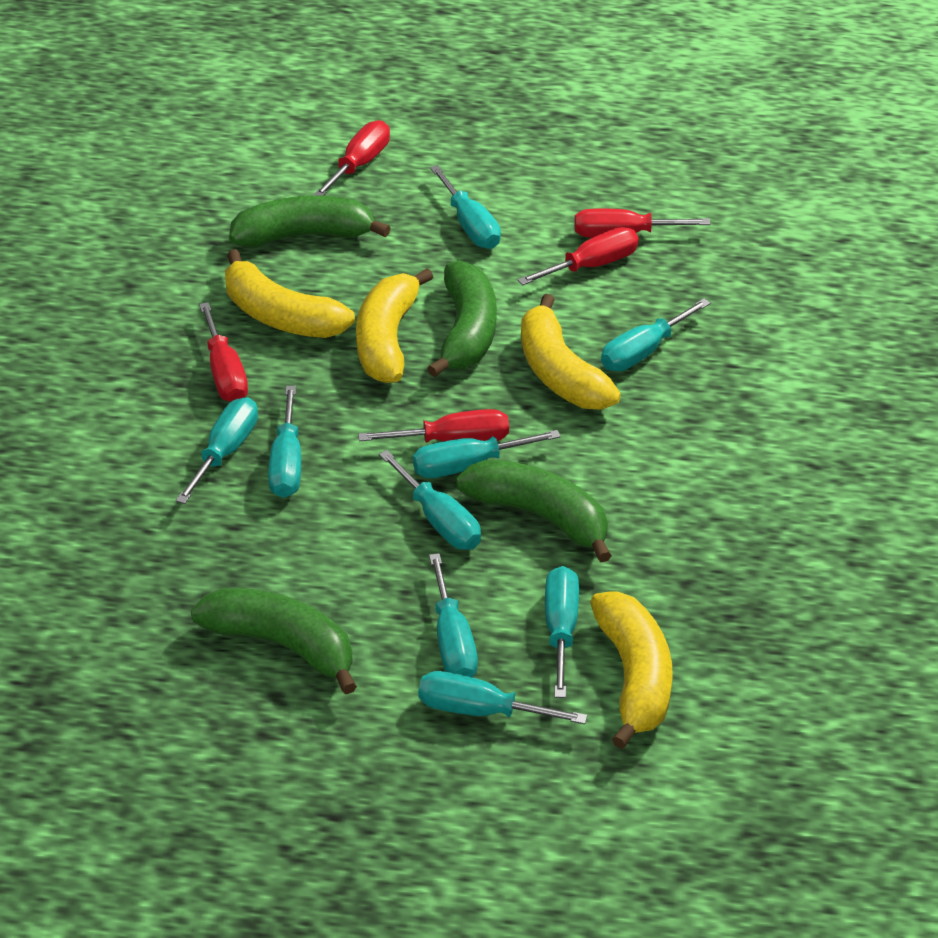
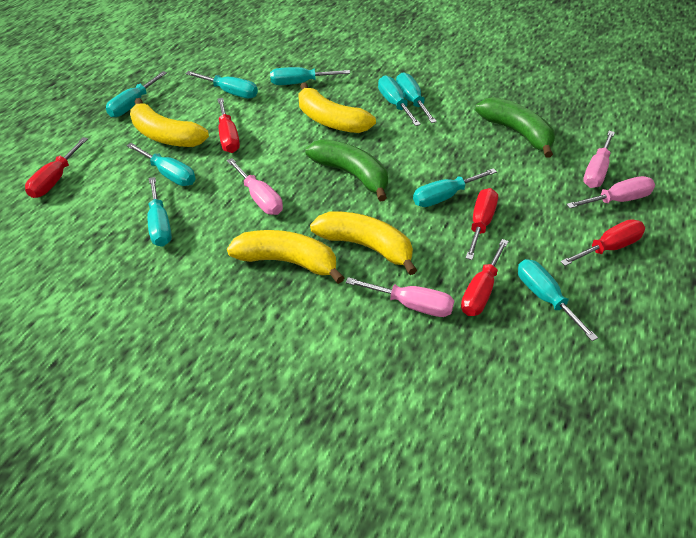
green banana: [191,588,357,694] [229,195,391,247] [427,260,497,377] [456,460,612,562] = 4 -> [305,139,388,201] [475,97,555,158] = 2
pink screwdriver: none = 0 -> [227,158,283,215] [345,277,454,317] [566,176,655,208] [583,131,615,188] = 4

